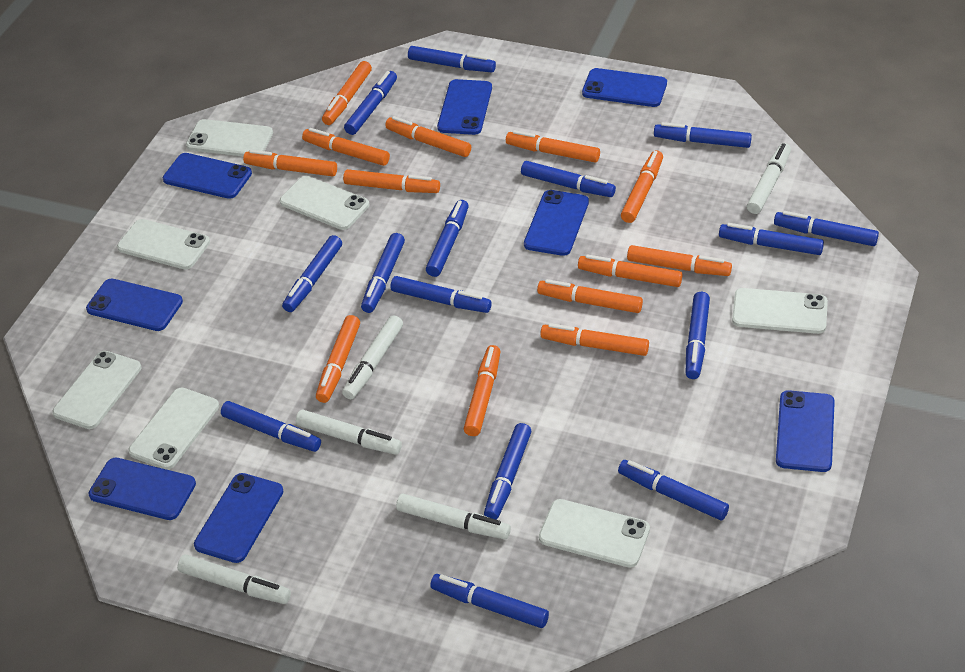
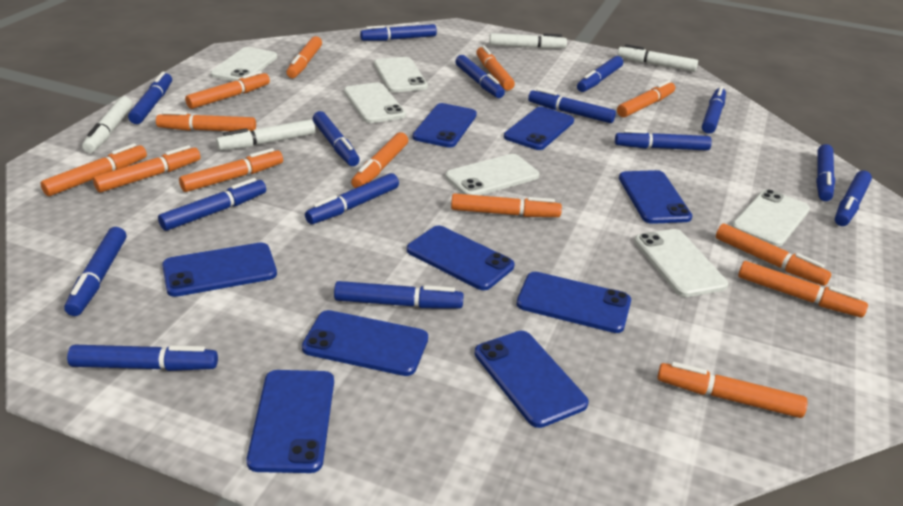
blue phone: [86,279,183,331] [89,458,196,520] [163,153,252,199] [194,473,284,563] [437,79,492,135] [524,190,589,256] [582,68,667,107] [776,390,835,472] = 8 -> [162,242,277,297] [247,370,334,473] [302,310,428,376] [407,226,514,290] [413,103,477,148] [474,331,589,428] [504,107,574,150] [516,272,631,333] [619,170,692,224] = 9
white marker: [177,554,291,604] [296,410,402,455] [342,315,403,399] [396,494,511,539] [747,143,791,214] = 5 -> [82,97,133,153] [216,119,315,150] [489,33,567,49] [617,44,698,72] = 4
white phone: [52,351,141,429] [117,219,210,269] [128,388,219,470] [186,119,273,157] [280,176,369,230] [539,499,650,568] [732,288,828,334] = 7 -> [210,47,277,81] [344,82,406,123] [374,57,428,92] [445,154,539,195] [634,229,728,297] [732,189,810,247] = 6

